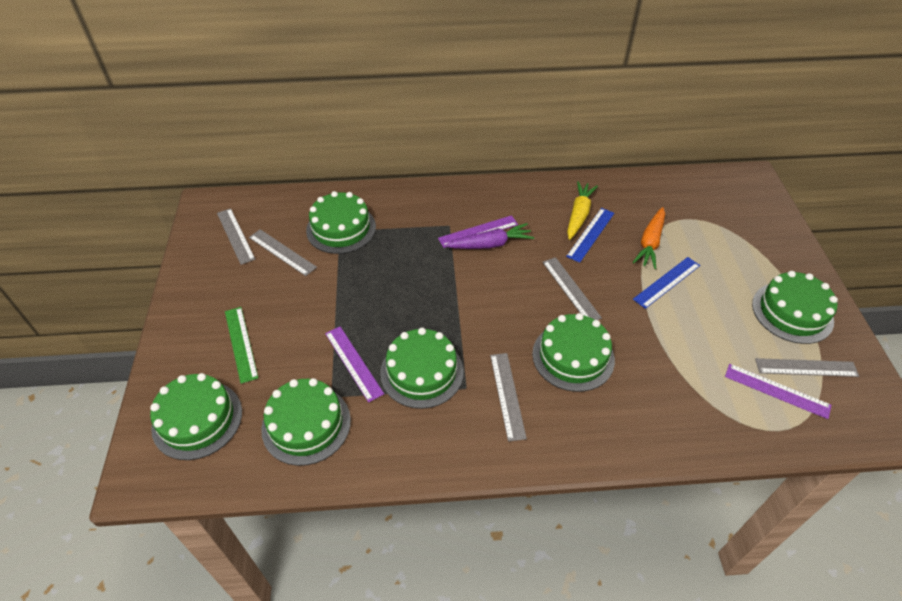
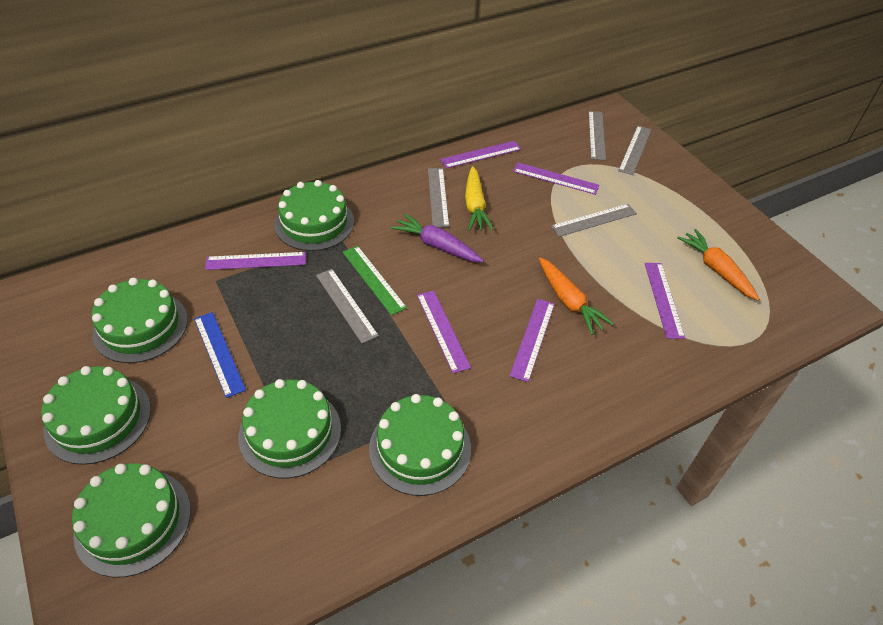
blue ruler: [566,208,614,263] [633,257,700,309] = 2 -> [194,312,246,398] = 1
orange carrot: [633,207,665,269] = 1 -> [539,257,614,335] [677,229,759,301] = 2
purple ruler: [325,327,384,402] [438,215,518,248] [725,364,831,419] = 3 -> [205,252,306,270] [417,290,471,373] [440,141,521,169] [510,299,555,382] [513,163,599,195] [645,263,685,339] = 6

